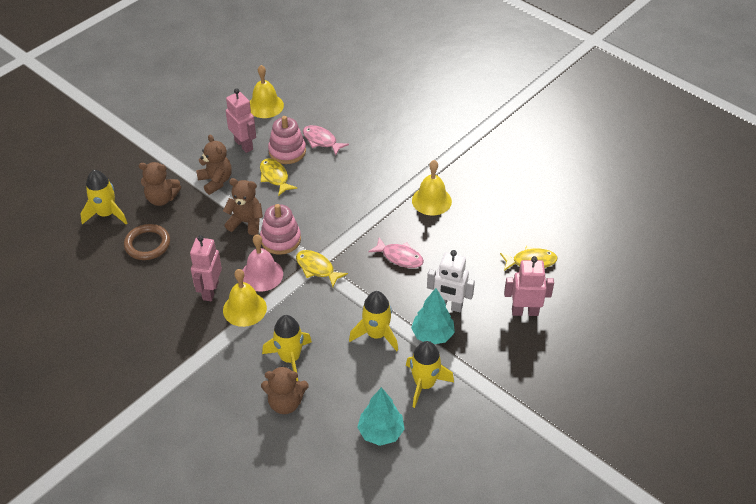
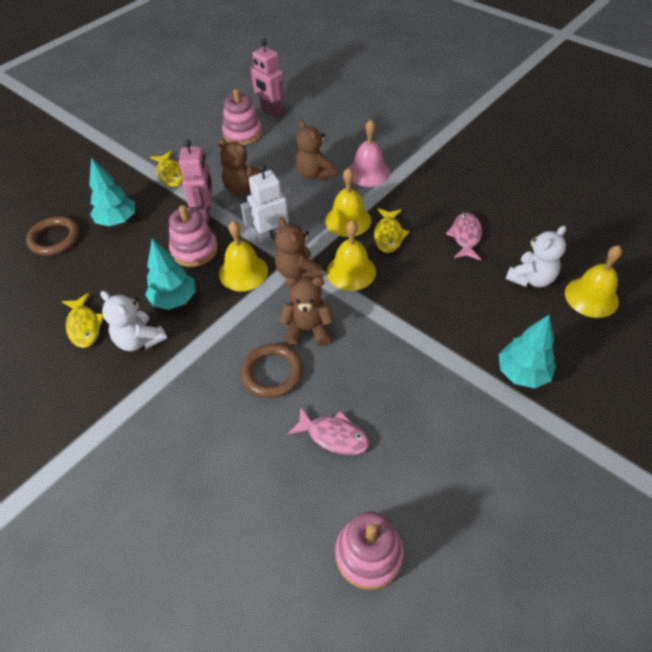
brown ring: [124,224,170,260] = 1 -> [26,216,80,256] [241,344,303,398] = 2
pink robot: [190,235,222,301] [226,88,256,153] [504,256,554,316] = 3 -> [179,140,213,222] [250,39,285,117] = 2
pink stacking toy: [260,204,301,255] [268,116,306,164] = 2 -> [169,205,218,267] [222,89,262,145] [335,512,403,590] = 3
turquoise tree: [357,387,405,446] [411,288,455,344] = 2 -> [89,158,135,226] [145,239,196,310] [499,315,556,388] = 3
white teddy bear: none = 0 -> [101,291,167,351] [506,225,566,287] = 2
yellow bell: [223,269,267,327] [250,65,284,118] [412,160,452,216] = 3 -> [219,221,268,291] [325,168,371,237] [327,220,376,291] [565,245,622,318] = 4
yellow rocket: [80,170,127,224] [262,315,312,381] [349,291,398,351] [406,341,454,408] = 4 -> none = 0

